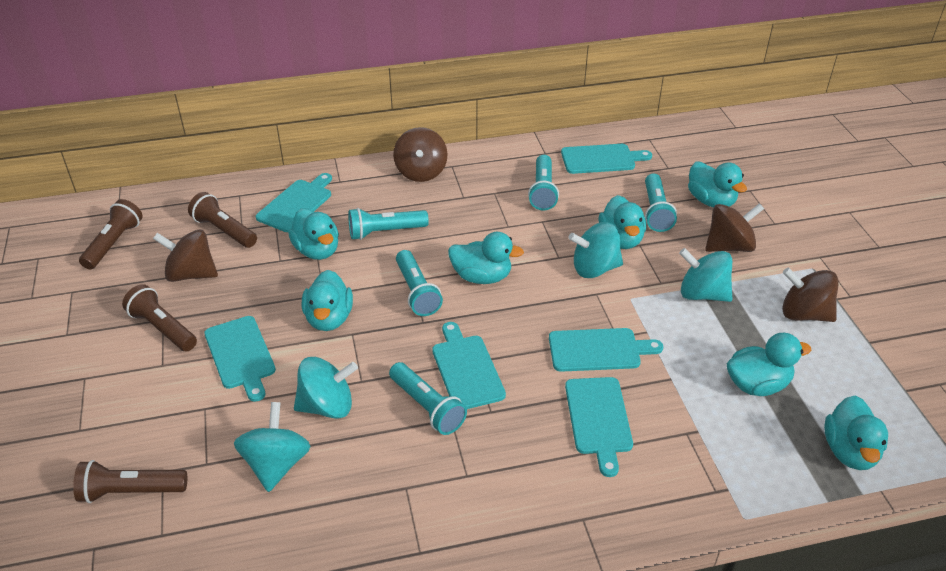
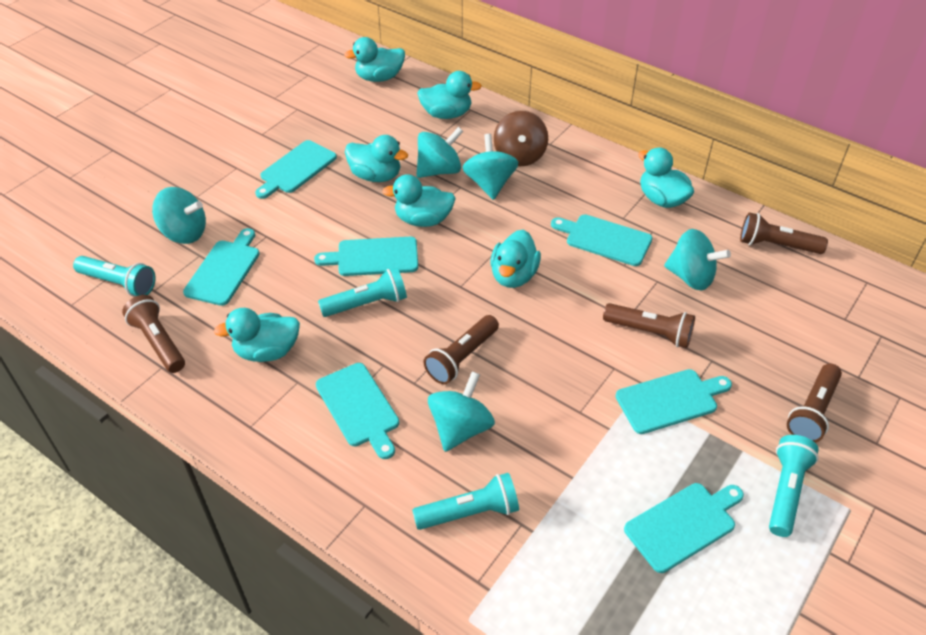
brown flashlight: [73,460,187,503] [79,199,143,269] [122,284,197,352] [188,192,257,248] = 4 -> [122,295,185,373] [423,315,499,385] [603,303,695,348] [740,212,828,254] [787,363,842,443] = 5
brown spinning top: [153,230,218,282] [393,127,448,182] [705,203,764,252] [782,267,839,322] = 4 -> [494,111,548,166] = 1
turquoise cutting board: [204,316,276,402] [256,173,332,232] [432,322,506,409] [549,328,663,372] [561,144,652,174] [565,377,633,477] = 6 -> [183,228,260,306] [255,140,337,199] [314,237,418,276] [316,363,399,459] [551,215,652,266] [615,369,732,434] [624,483,744,573] = 7
turquoise flashlight: [348,208,429,240] [389,362,467,435] [396,250,443,316] [528,155,559,210] [645,173,677,232] = 5 -> [73,256,156,297] [318,268,407,317] [412,473,519,530] [769,435,819,537] = 4
turquoise spinning top: [234,402,311,492] [294,357,358,419] [568,222,623,278] [679,248,732,302] = 4 -> [152,187,206,244] [416,127,464,178] [428,371,495,452] [462,134,519,200] [664,229,731,291] = 5

